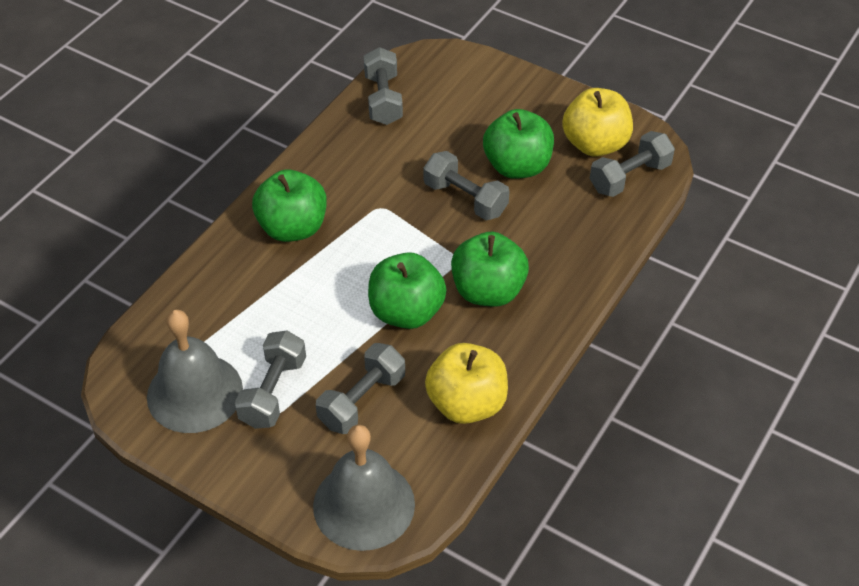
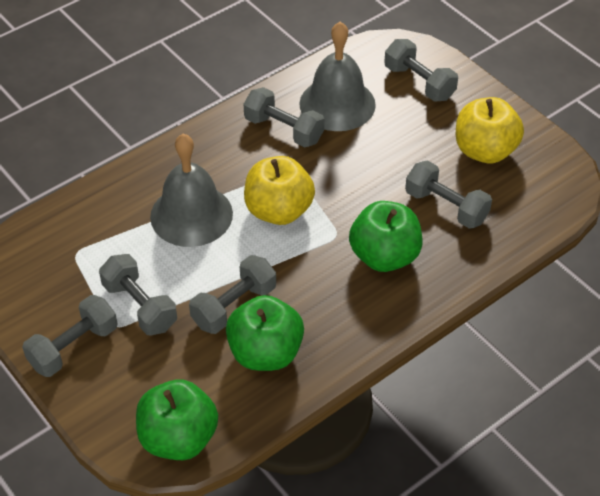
green apple: [252,169,327,242] [368,252,447,329] [451,232,529,306] [483,109,554,179] = 4 -> [136,379,218,460] [226,295,304,371] [349,201,422,272] = 3
grey dumbbell: [235,330,306,429] [316,343,405,434] [364,47,403,125] [424,151,510,220] [590,131,675,197] = 5 -> [22,295,118,377] [99,254,177,335] [189,255,276,334] [244,87,324,147] [384,39,458,102] [405,160,492,229] = 6

